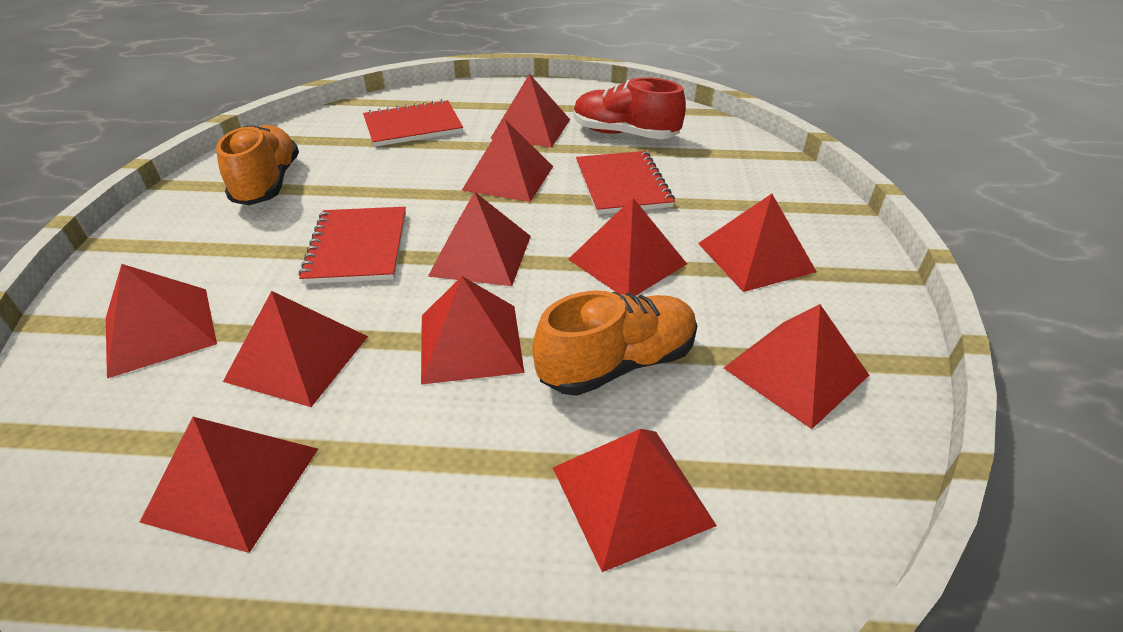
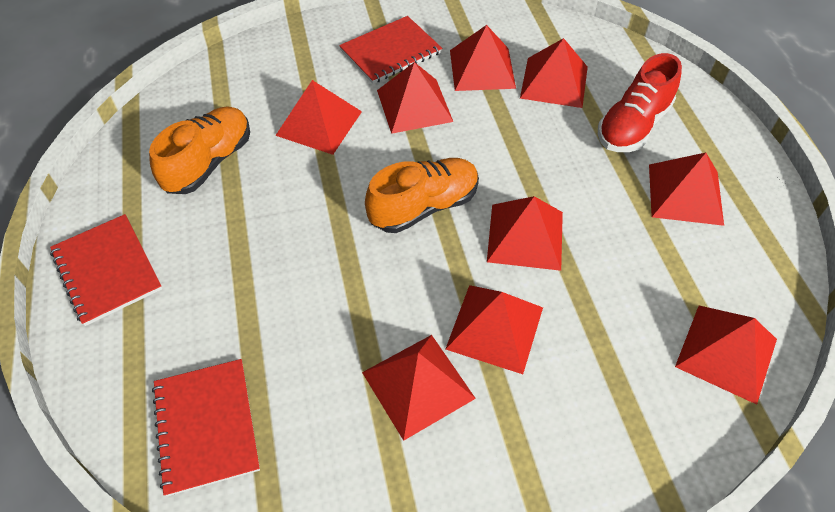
red pyramid: [106,264,217,378] [140,417,318,553] [223,291,368,407] [421,276,524,385] [428,192,531,286] [462,119,553,202] [490,74,570,148] [552,429,717,572] [568,198,687,296] [698,194,817,292] [724,304,869,429] = 11 -> [275,80,362,155] [362,335,476,441] [377,62,453,134] [446,285,543,374] [450,25,516,91] [487,196,563,271] [520,38,588,108] [649,153,724,226] [675,306,777,405] = 9

